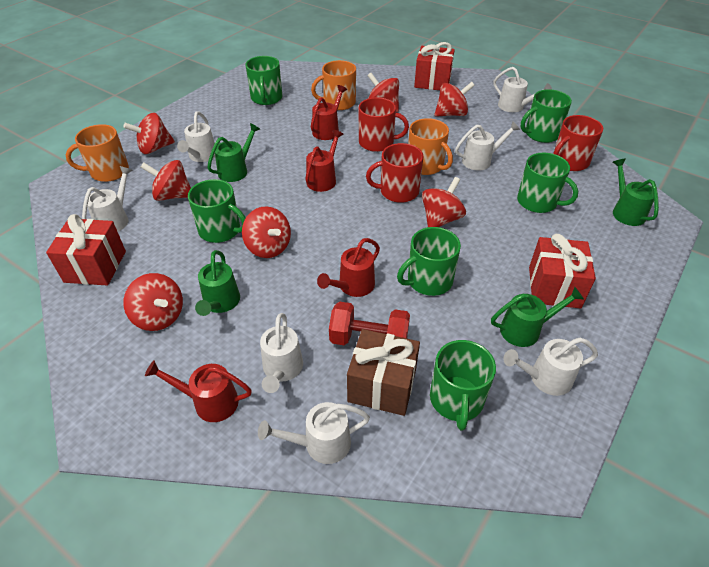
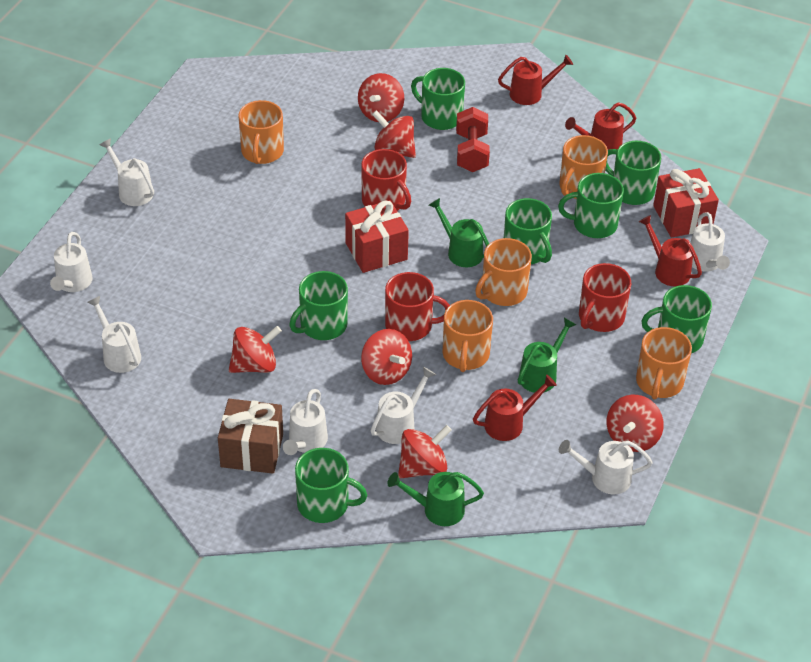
green mug: [188,179,246,243] [246,56,282,105] [397,227,461,296] [430,340,496,431] [517,153,578,213] [521,89,572,143] = 6 -> [289,271,348,340] [295,448,367,523] [411,68,465,130] [504,198,552,264] [558,173,624,238] [605,141,661,205] [642,285,712,353] = 7
green watering can: [195,250,240,316] [207,123,260,182] [491,287,584,347] [613,159,659,226] = 4 -> [387,472,484,526] [429,198,489,267] [518,318,576,393] = 3
orange mug: [65,124,129,182] [311,60,356,110] [408,118,453,175] = 3 -> [238,100,284,164] [443,300,493,372] [475,238,532,306] [560,135,608,199] [636,327,692,400] = 5
red gift: [46,214,126,285] [414,42,455,90] [529,234,596,308] = 3 -> [345,200,409,273] [653,168,719,238] = 2
red spinning top: [123,113,175,154] [123,273,183,331] [141,160,191,201] [242,207,291,258] [367,73,399,112] [422,177,466,227] [434,82,475,117] = 7 -> [229,326,282,373] [358,73,404,122] [361,329,412,385] [372,110,416,158] [398,425,452,478] [607,395,664,452] = 6

